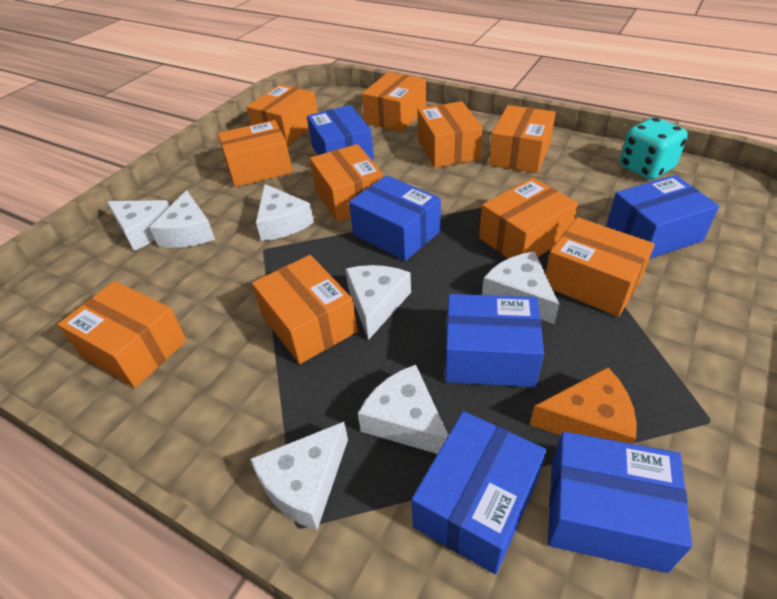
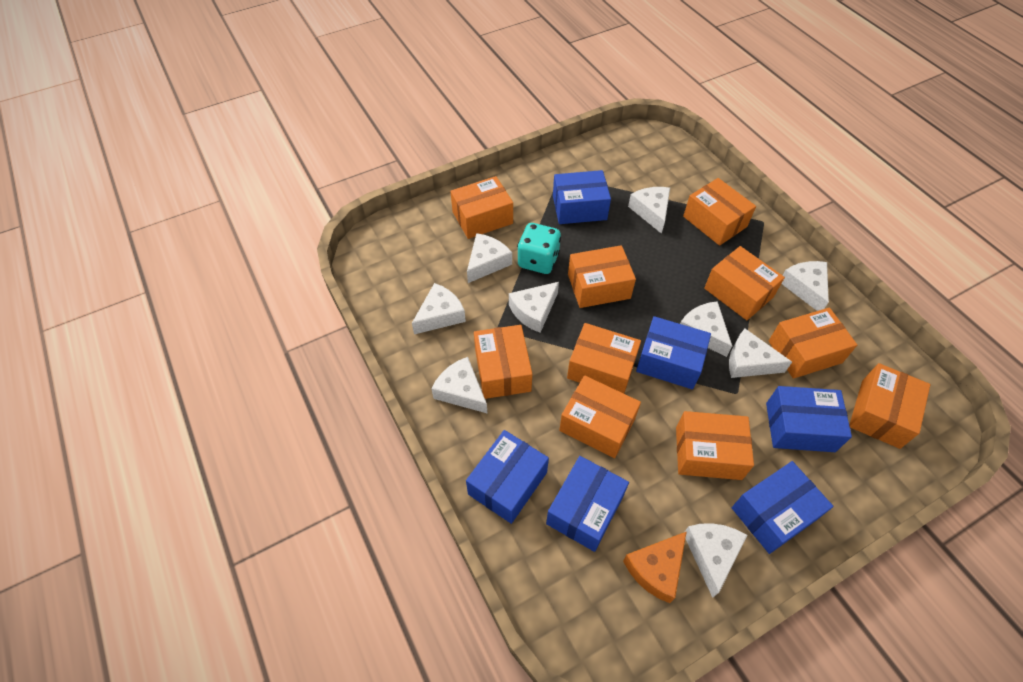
white cheese: [107,200,169,251] [149,190,215,248] [250,422,348,530] [256,184,314,241] [345,265,411,340] [358,365,448,454] [482,251,559,324] = 7 -> [412,283,466,334] [431,357,487,413] [467,233,512,283] [509,282,559,333] [628,187,670,234] [680,301,732,357] [685,523,748,598] [729,329,792,378] [782,261,829,311] = 9

